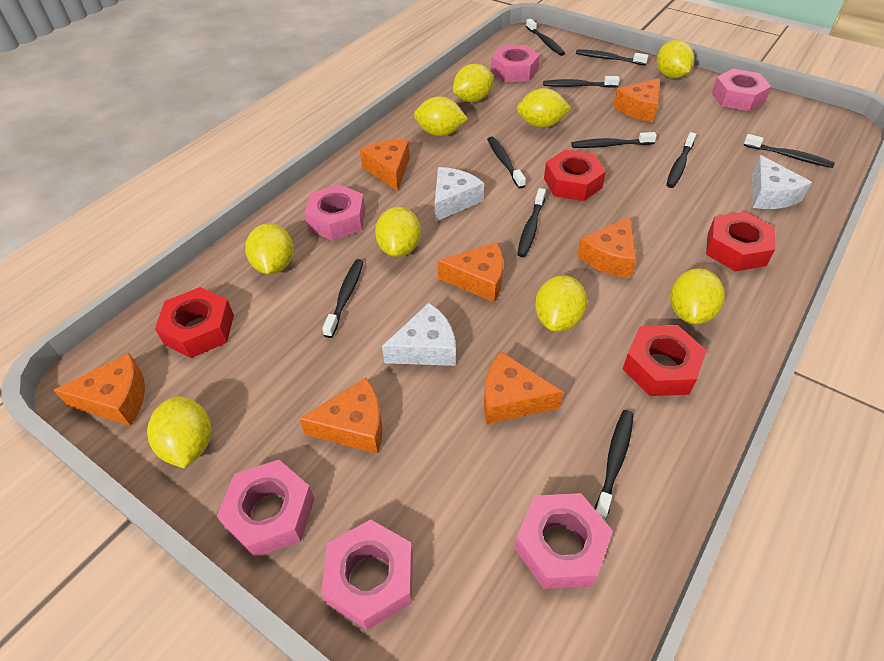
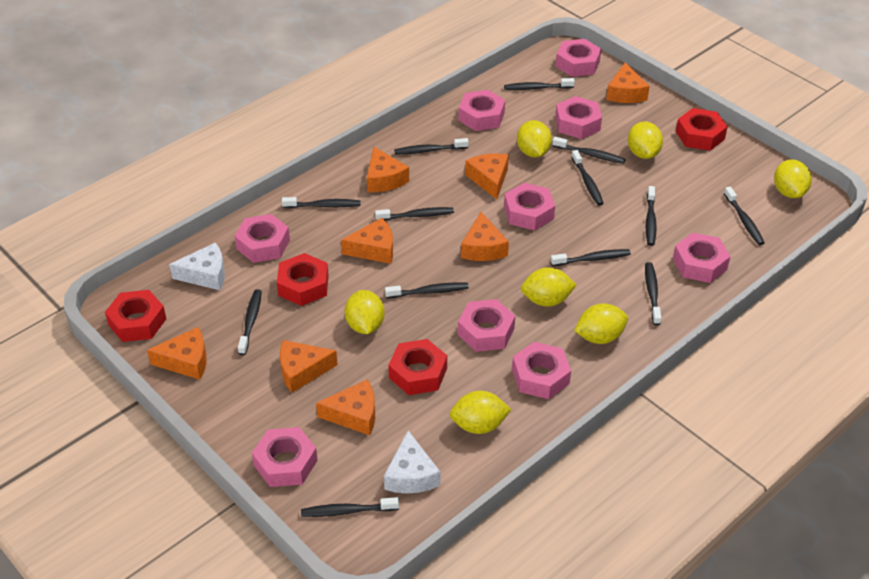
black toothbrush: [322,259,364,338] [487,137,526,189] [517,188,546,257] [526,19,565,56] [543,76,620,88] [571,132,657,148] [576,49,649,65] [595,410,634,521] [666,132,696,188] [743,134,835,168] = 10 -> [238,289,262,355] [282,197,361,208] [301,497,399,517] [375,207,454,221] [385,283,469,298] [394,138,469,154] [504,78,575,90] [551,249,631,266] [553,137,626,164] [572,150,604,206] [645,262,661,325] [646,186,657,246] [724,187,764,245] = 13
orange cheese: [54,353,145,426] [299,378,383,454] [360,140,410,191] [437,242,503,302] [484,351,563,424] [577,216,637,278] [613,78,660,122] = 7 -> [147,327,207,380] [280,340,338,393] [316,380,375,435] [341,218,393,264] [367,147,409,192] [461,212,509,261] [465,153,509,199] [606,62,650,103] = 8
pink nut: [217,460,315,558] [304,184,366,241] [321,519,413,630] [491,45,540,82] [514,493,613,589] [712,69,771,111] = 6 -> [235,214,290,263] [252,427,318,487] [458,90,505,131] [458,299,515,352] [504,183,555,231] [512,342,571,399] [555,96,602,139] [556,39,601,77] [673,233,731,283] = 9
white cheese: [382,303,456,366] [435,167,484,222] [752,155,812,209] = 3 -> [169,242,225,290] [384,431,440,494] = 2
yellow lemon: [147,396,211,468] [245,223,294,274] [375,207,421,257] [414,96,468,136] [453,64,493,102] [517,88,571,128] [535,275,587,332] [657,40,695,79] [670,268,725,324] = 9 -> [345,290,385,334] [450,391,512,434] [517,120,552,158] [521,267,577,307] [574,303,628,344] [628,121,663,159] [774,159,812,198] = 7

